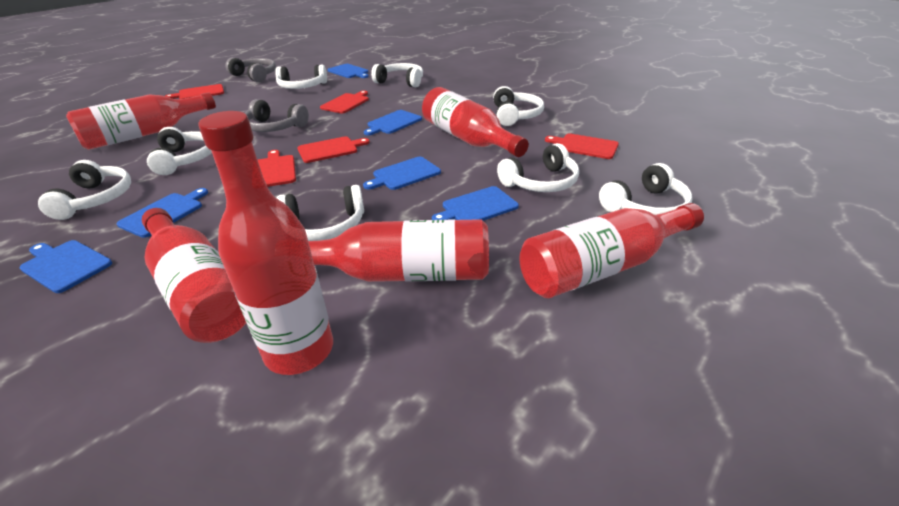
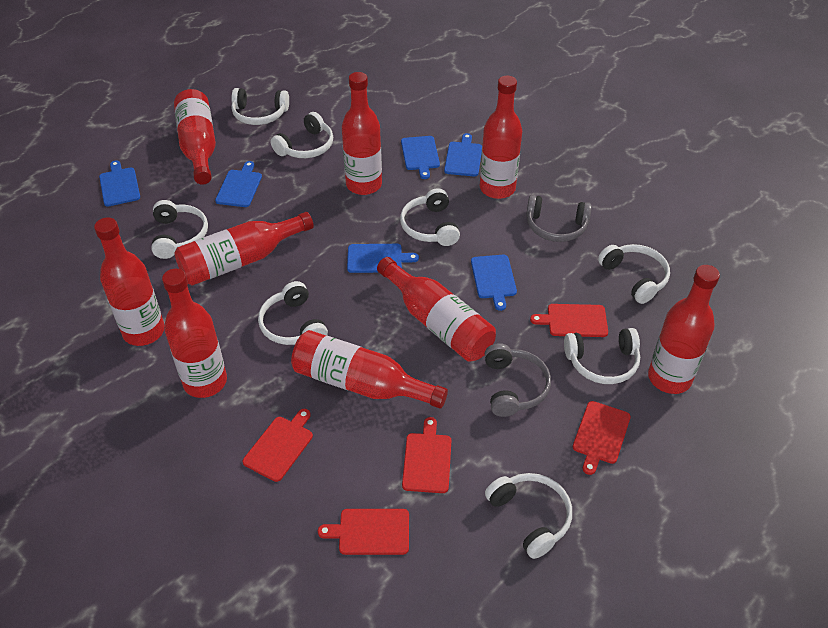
red bottle: [66,92,216,150] [142,208,246,343] [198,111,333,375] [308,219,489,282] [422,87,529,157] [520,203,704,298] = 6 -> [94,217,165,346] [162,269,227,398] [174,89,216,185] [175,212,314,286] [291,330,448,409] [342,72,382,195] [377,257,496,362] [480,76,522,199] [648,265,720,394] = 9

